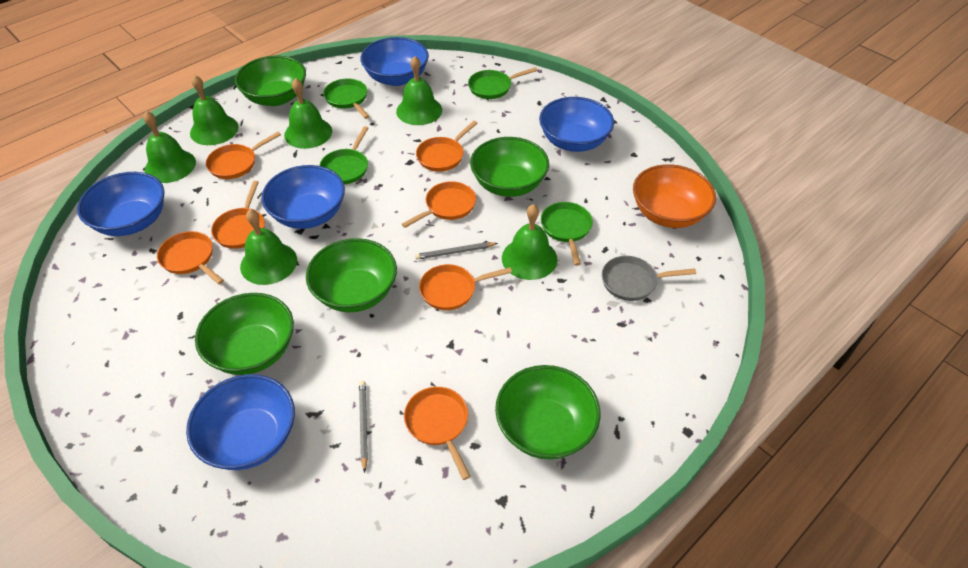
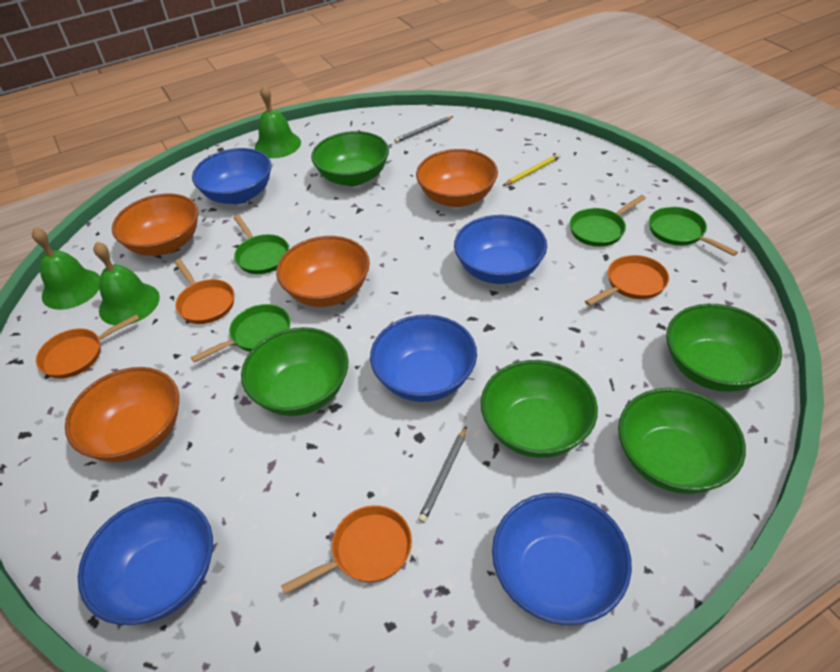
green bell: [143,111,196,183] [190,75,238,145] [240,209,297,285] [284,78,332,149] [396,56,442,125] [502,204,557,280] = 6 -> [32,227,100,310] [93,242,160,325] [254,85,301,158] = 3
grey pan: [602,256,696,301] = 1 -> none = 0
orange bowl: [633,164,716,228] = 1 -> [65,367,179,462] [112,194,198,256] [276,236,370,307] [416,149,498,207] = 4
orange pan: [157,231,224,284] [206,132,281,179] [211,181,265,249] [402,181,476,228] [404,387,471,480] [416,121,477,172] [419,264,512,310] = 7 -> [36,314,139,379] [174,259,234,324] [281,505,412,594] [585,255,669,306] = 4
yellow pencil: none = 0 -> [503,153,561,186] = 1

